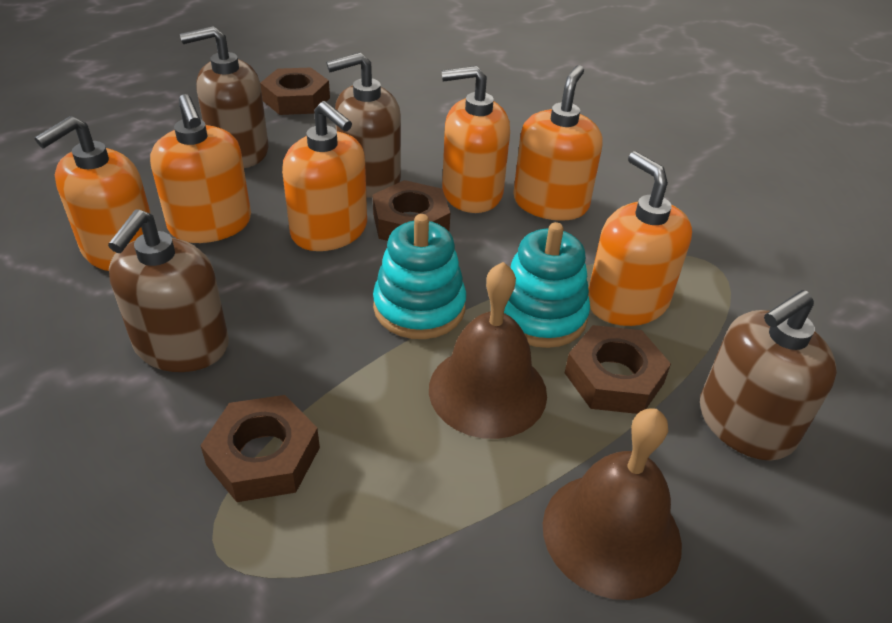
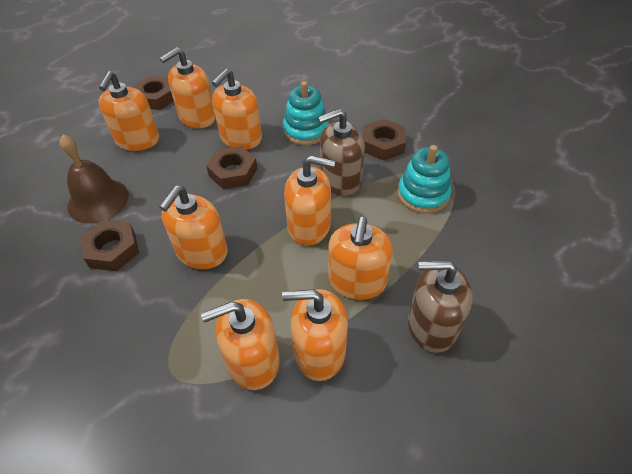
brown bell: [429,262,547,439] [543,408,682,600] = 2 -> [60,135,129,223] = 1
brown soap dispenser: [108,209,229,372] [180,26,269,168] [326,52,401,198] [700,290,837,461] = 4 -> [318,108,365,196] [408,260,473,353] = 2
orange soap dispenser: [35,116,151,271] [150,94,251,243] [282,101,367,251] [441,66,510,213] [513,65,603,221] [588,151,692,326] = 6 -> [99,71,159,151] [160,47,216,128] [160,186,228,269] [201,299,280,390] [212,68,262,150] [282,289,348,381] [284,155,335,246] [328,216,392,300] = 8

